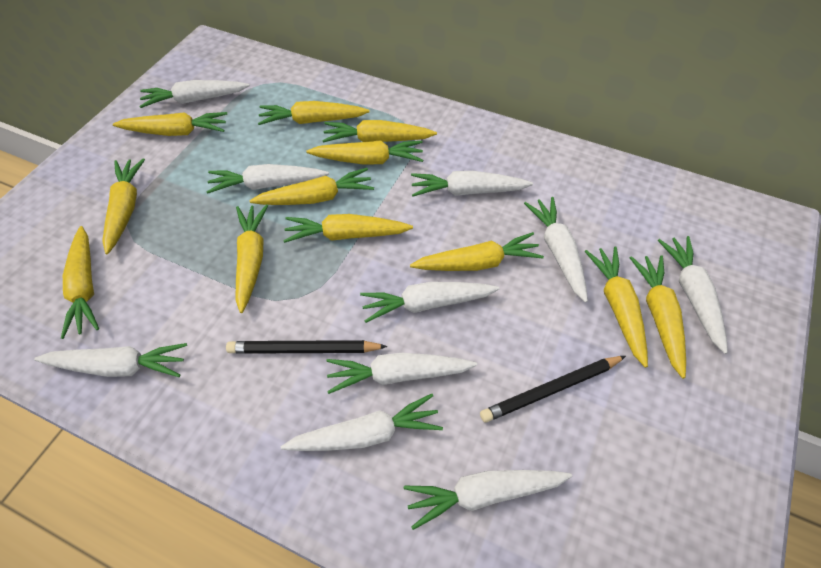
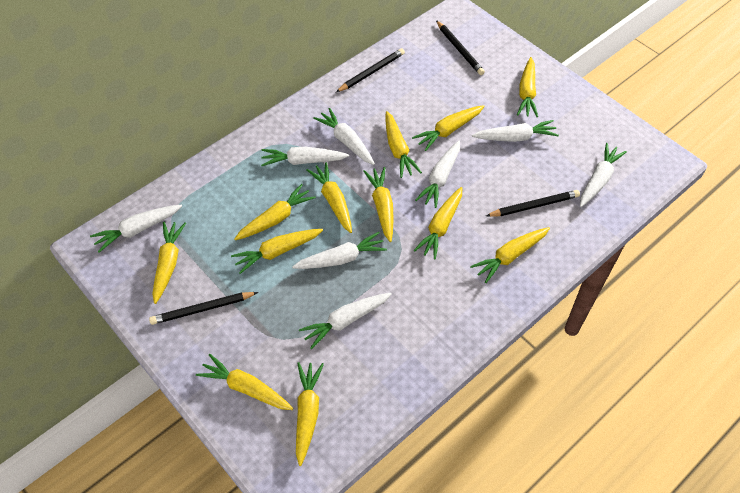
black pencil: [226,340,388,354] [480,356,626,423] = 2 -> [149,292,258,325] [336,48,405,92] [436,20,485,75] [486,190,580,217] = 4
white carrot: [34,343,187,377] [140,80,249,108] [206,164,329,194] [281,394,443,451] [326,353,477,394] [360,282,500,323] [404,470,572,530] [411,171,533,197] [524,197,588,303] [658,236,728,354] = 10 -> [90,205,182,253] [261,147,349,166] [292,232,387,269] [299,293,392,349] [313,108,375,165] [415,141,460,208] [472,120,559,142] [580,143,627,207] = 8

